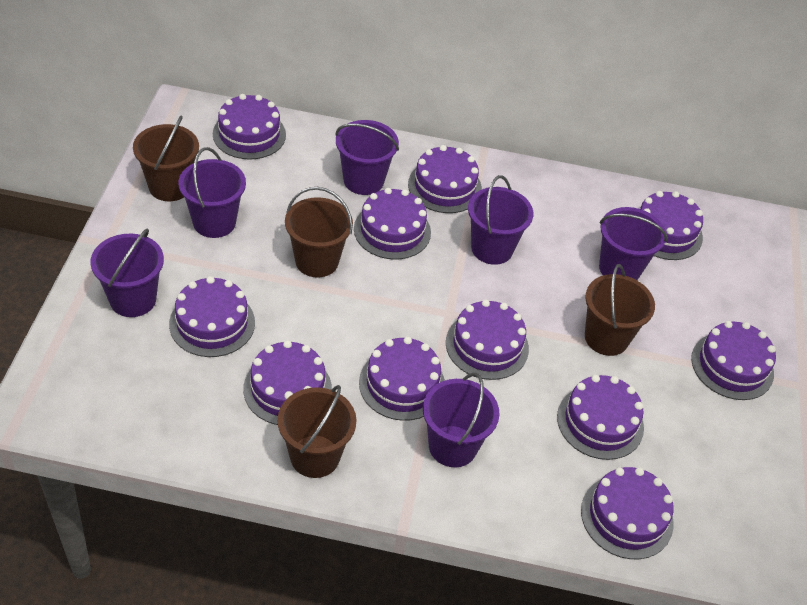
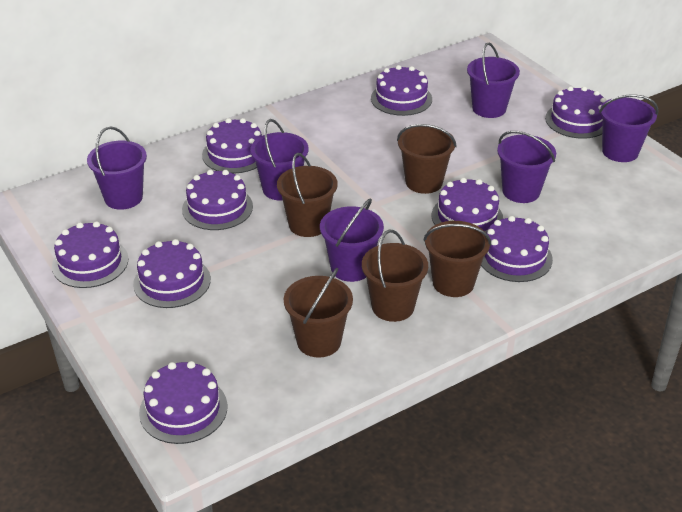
brown bucket: [133,116,199,201] [278,385,356,478] [285,187,353,278] [585,264,655,356] = 4 -> [277,153,338,237] [284,268,353,358] [362,230,428,322] [397,124,457,194] [423,221,491,297] = 5
purple cake: [169,276,255,357] [213,94,286,160] [243,340,332,425] [354,188,431,260] [359,337,445,421] [408,145,482,213] [446,299,529,380] [557,375,644,460] [581,467,674,559] [640,191,703,260] [691,321,776,400] = 11 -> [52,221,129,288] [133,239,211,308] [139,361,228,444] [182,170,253,230] [202,118,262,174] [371,65,432,116] [432,178,503,232] [481,216,553,282] [545,86,607,139] = 9

